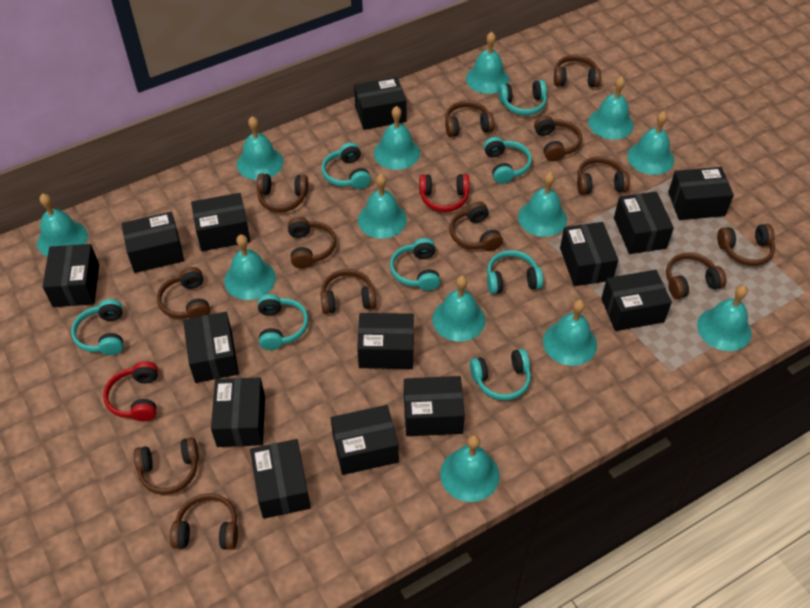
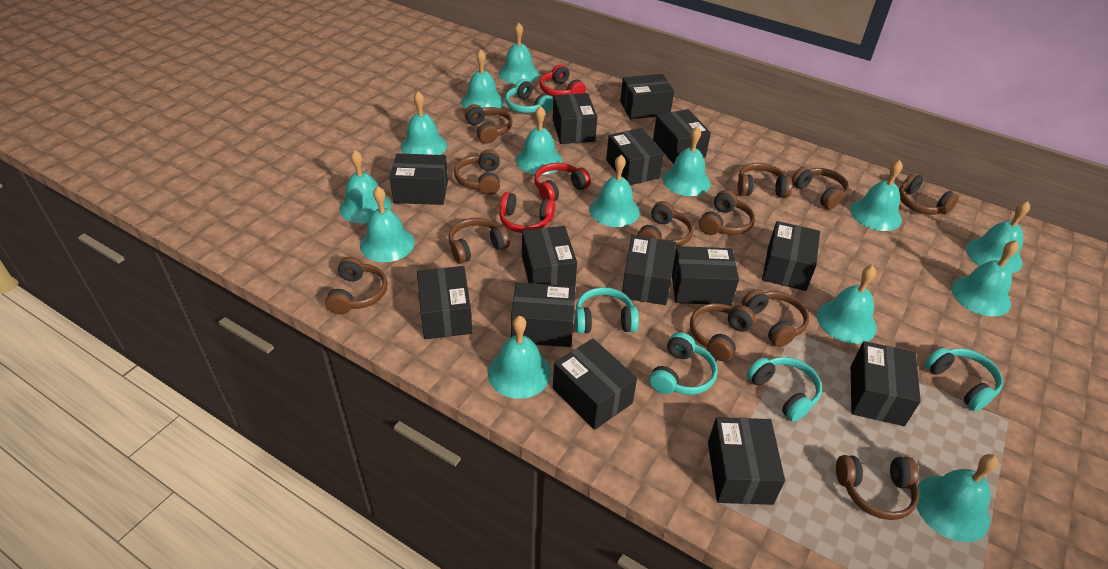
brown headphones: [134,437,199,495] [157,267,210,319] [170,493,238,550] [257,173,308,212] [288,217,336,268] [320,269,376,314] [445,101,495,137] [449,201,503,251] [534,116,582,161] [554,55,601,87] [577,156,630,194] [666,253,726,299] [717,224,775,266] = 13 -> [325,257,387,314] [449,218,510,264] [454,150,500,195] [465,104,512,144] [637,201,693,247] [690,303,756,361] [699,190,755,235] [737,163,792,198] [742,289,809,347] [791,167,849,210] [836,455,919,520] [899,172,959,215] = 12
red headphones: [103,361,158,421] [419,174,470,212] = 2 -> [499,192,555,233] [534,163,591,201] [540,65,586,96] = 3
turquoise bell: [37,194,88,257] [224,234,276,300] [237,116,284,180] [358,174,407,239] [374,106,420,170] [432,276,485,341] [440,435,500,502] [466,32,509,94] [518,172,567,237] [543,300,597,366] [588,76,634,140] [627,111,674,175] [697,285,752,351] = 13 -> [339,150,391,223] [360,187,415,262] [400,91,447,155] [461,49,504,109] [488,316,551,399] [499,23,539,84] [516,106,563,175] [589,155,640,227] [663,126,711,196] [817,265,877,344] [850,160,903,231] [916,454,999,542] [952,240,1019,317] [966,200,1030,274] = 14
turquoise headphones: [71,299,123,355] [258,294,309,350] [321,142,371,189] [390,238,440,291] [470,349,531,400] [484,137,532,184] [487,250,543,294] [499,80,547,115] = 8 -> [505,79,553,114] [575,287,639,334] [649,332,718,395] [747,357,822,422] [925,348,1003,411] = 5

